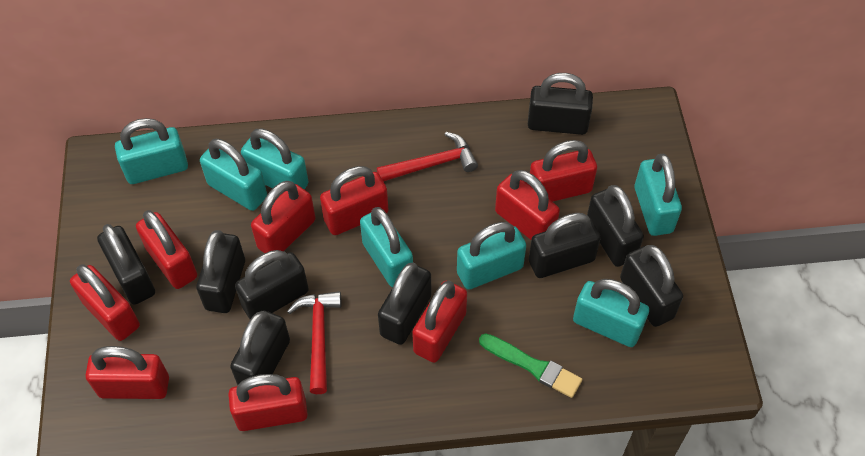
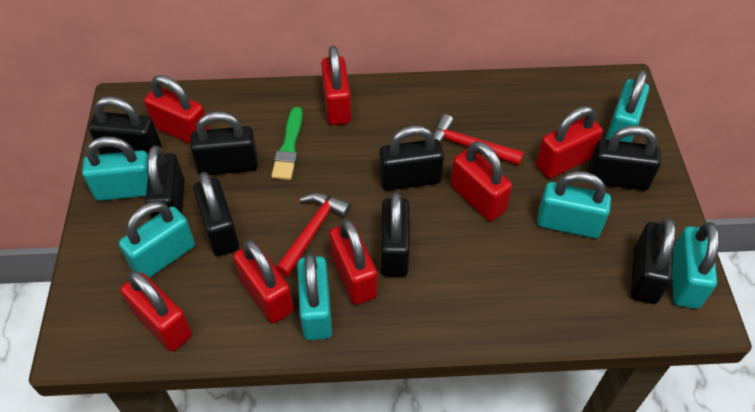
black padlock: [97,224,155,305] [196,230,245,313] [230,310,290,385] [235,250,309,319] [378,263,431,345] [528,73,593,135] [529,213,601,278] [587,185,644,267] [620,245,683,327] = 9 -> [89,97,161,154] [145,146,185,218] [191,112,258,175] [193,172,239,256] [379,126,444,191] [381,192,410,277] [588,126,661,190] [631,218,676,304] = 8
red padlock: [70,264,140,341] [86,346,169,399] [136,210,197,289] [228,374,308,431] [251,181,316,253] [320,166,389,235] [412,281,467,363] [495,170,560,240] [530,140,597,202] = 9 -> [120,271,192,351] [144,75,209,144] [233,240,294,323] [321,46,351,125] [329,219,378,305] [451,141,512,221] [536,106,603,178] = 7
turquoise padlock: [115,118,188,184] [200,139,267,211] [241,129,309,189] [360,207,413,288] [457,222,526,290] [573,279,649,347] [634,154,682,236] = 7 -> [82,137,148,201] [119,202,195,278] [297,253,332,340] [537,171,611,238] [606,70,649,142] [672,222,719,309] = 6

